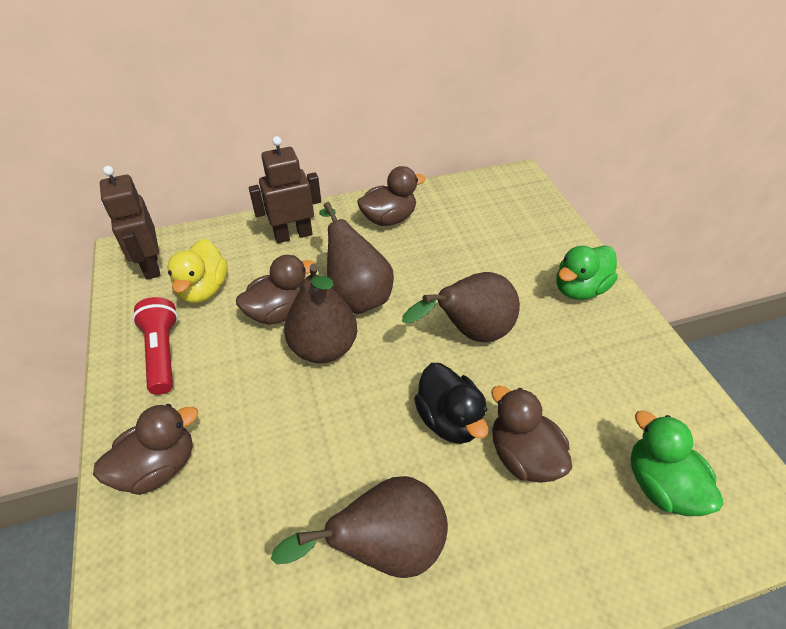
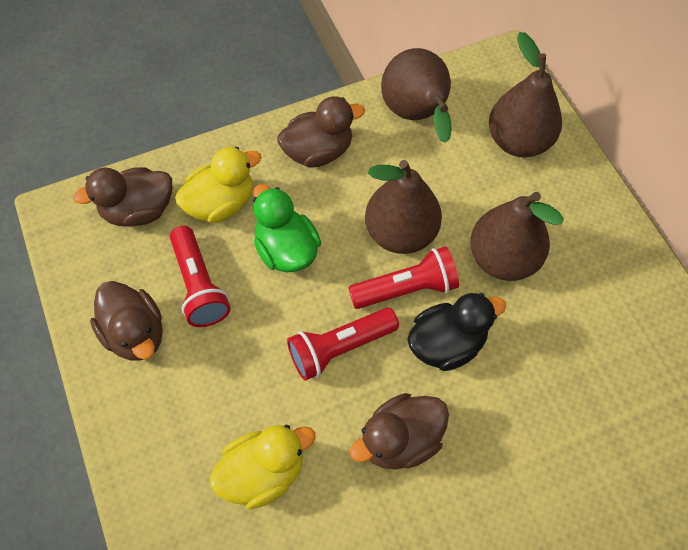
brown robot: [100,166,160,280] [249,136,321,243] = 2 -> none = 0
green duck: [556,245,618,300] [631,410,723,516] = 2 -> [253,184,321,272] = 1
red flashlight: [132,297,178,395] = 1 -> [170,226,231,327] [287,308,399,381] [348,246,459,309] = 3
yellow duck: [167,239,228,303] = 1 -> [175,146,261,223] [210,425,316,510] = 2

